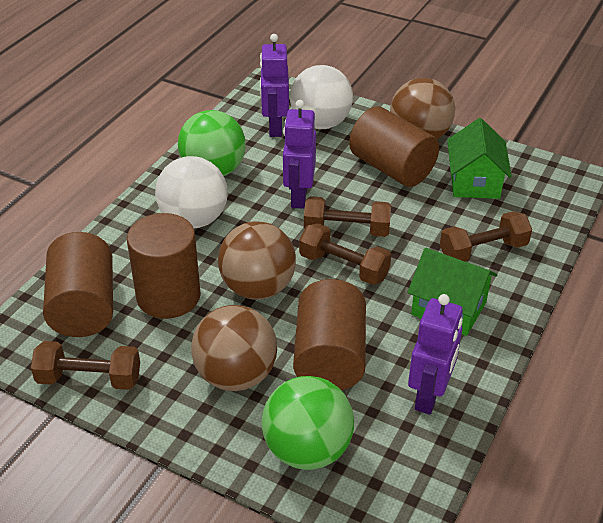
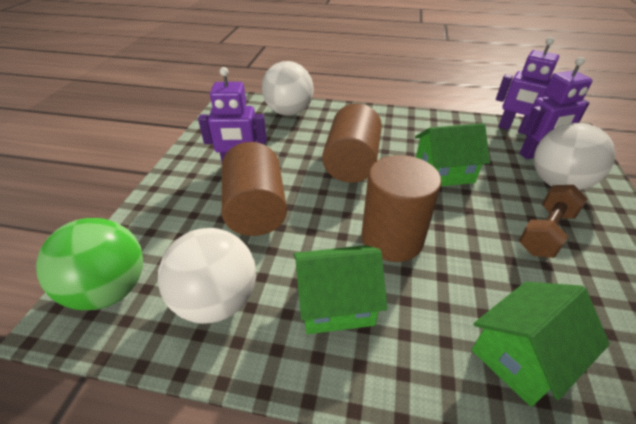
brown ball: [191,305,277,391] [218,221,296,299] [390,78,455,139] = 3 -> none = 0
brown cylinder: [43,232,113,337] [127,213,201,319] [293,279,366,390] [349,106,439,187] = 4 -> [222,142,287,236] [322,103,382,183] [361,155,441,262] = 3
brown dumbbell: [31,341,140,390] [299,223,391,285] [304,196,391,237] [440,211,532,262] = 4 -> [519,185,587,258] = 1
green ball: [178,110,246,176] [262,376,354,470] = 2 -> [36,218,143,310] = 1
green house: [408,248,497,336] [447,118,512,199] = 2 -> [294,245,388,334] [415,123,490,186] [472,282,610,407] = 3
white ball: [155,156,228,228] [290,65,353,129] = 2 -> [158,228,256,324] [262,61,313,115] [534,123,615,190] = 3

